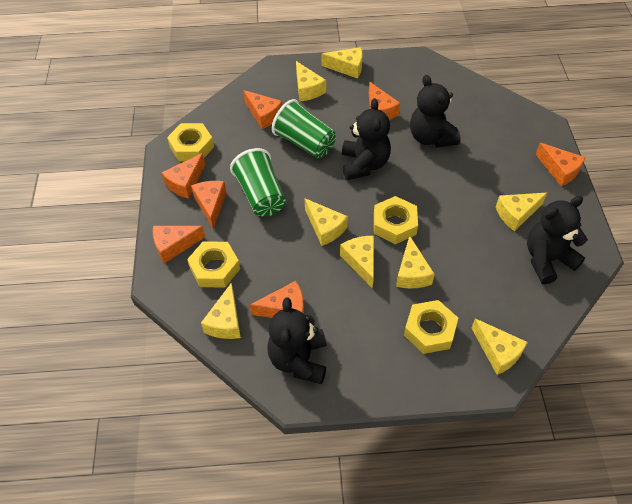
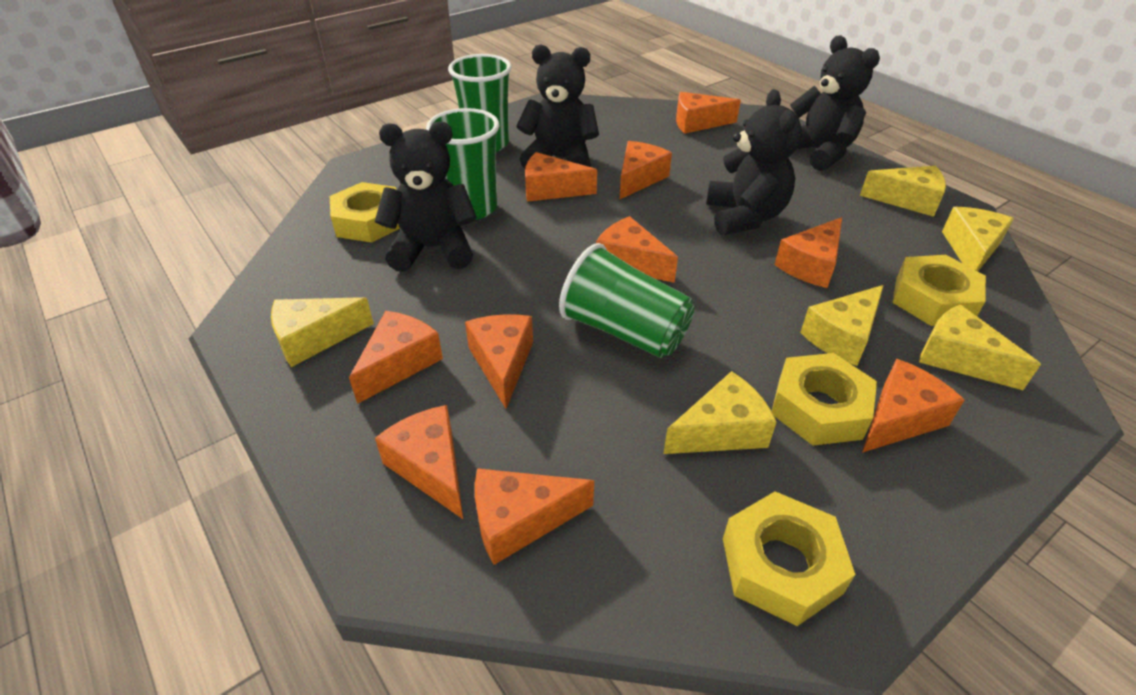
green cup: [230,148,286,217] [272,99,336,158] = 2 -> [426,108,499,220] [448,54,512,152] [559,243,694,358] = 3
orange cheese: [153,226,205,264] [161,153,205,199] [191,181,227,229] [243,90,283,129] [250,281,304,318] [369,82,400,120] [535,143,586,186] = 7 -> [349,311,443,404] [375,405,463,519] [465,314,533,409] [475,468,594,565] [525,152,597,202] [596,216,678,283] [619,141,672,200] [676,92,741,134] [775,217,842,288] [862,359,965,453] = 10
yellow cheese: [201,282,241,339] [296,61,326,101] [305,198,348,246] [322,47,363,79] [340,236,374,289] [396,235,435,289] [471,319,528,375] [496,192,547,232] = 8 -> [271,297,374,367] [663,371,777,454] [800,285,884,366] [860,166,946,217] [919,305,1041,390] [942,207,1014,271] = 6

